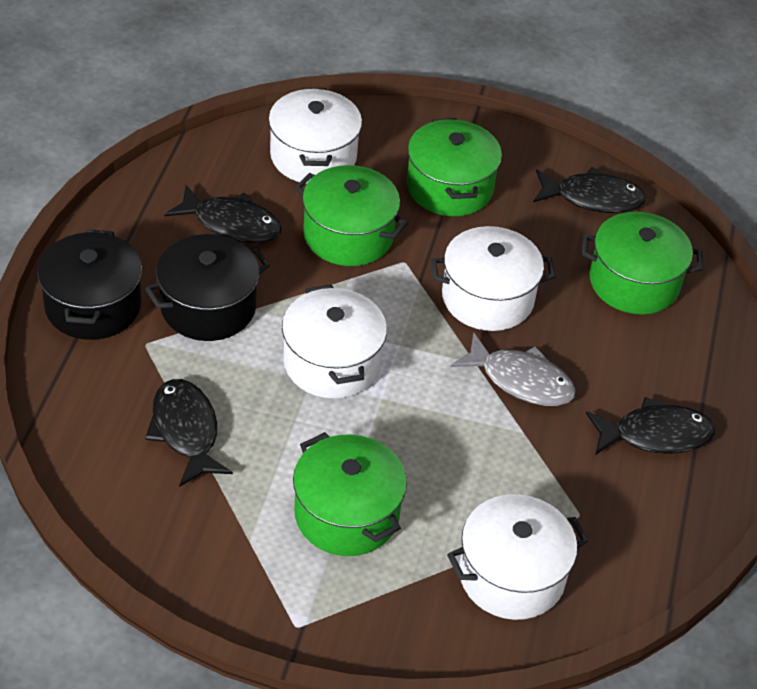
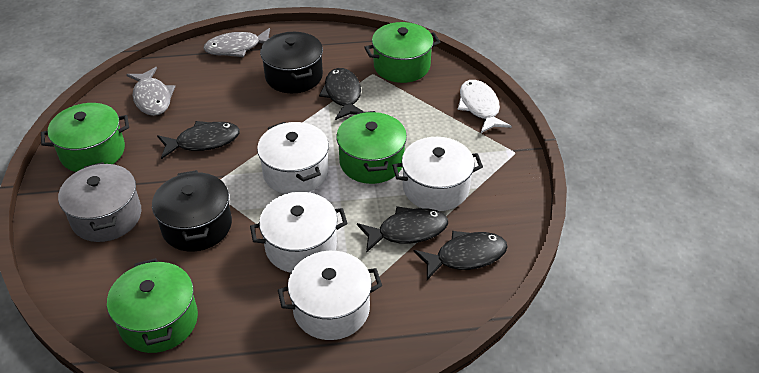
grey fish: [451,332,576,406] = 1 -> [126,67,175,116] [203,28,270,57] = 2
grey pot: none = 0 -> [58,162,142,242] = 1
white fish: none = 0 -> [458,80,512,133] = 1

